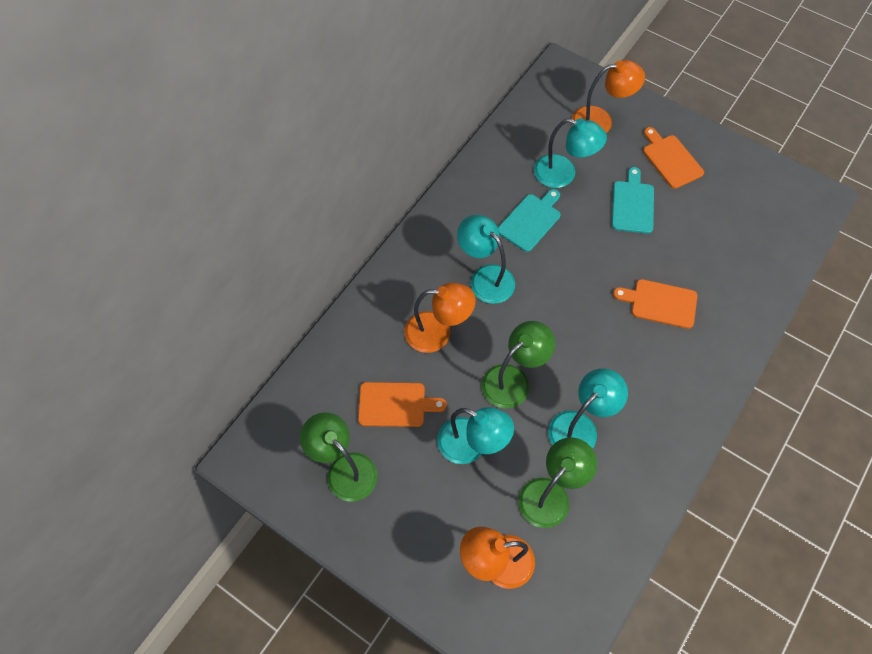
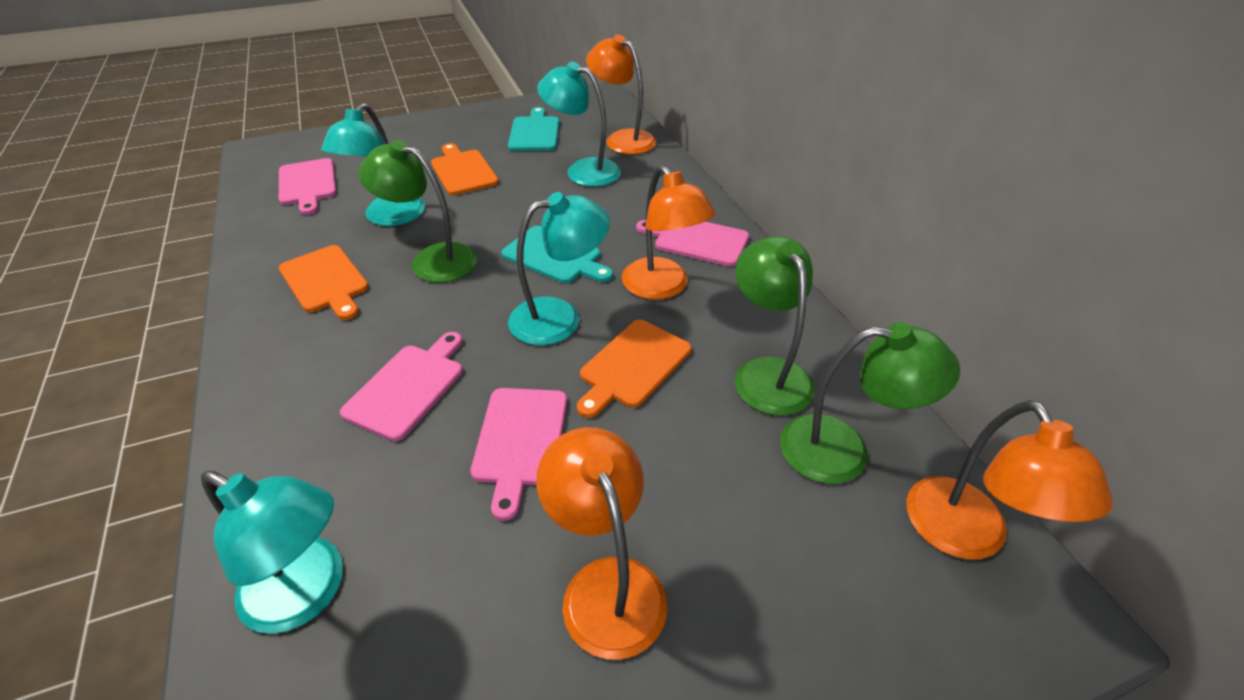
orange lamp: [404,283,476,353] [460,527,535,589] [572,60,645,133] = 3 -> [536,427,667,659] [586,34,656,155] [621,165,716,300] [906,400,1113,559] = 4
pink cutting board: none = 0 -> [279,158,337,215] [340,332,463,441] [471,388,567,521] [636,220,749,267] = 4

